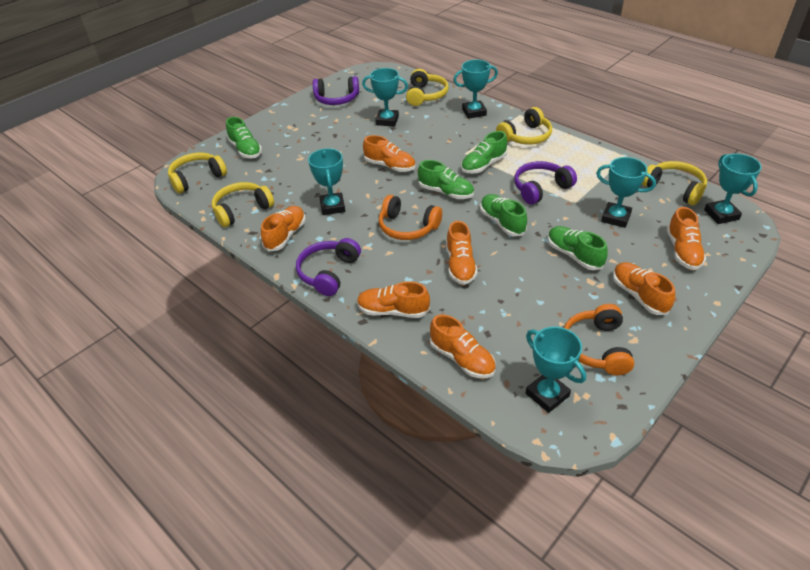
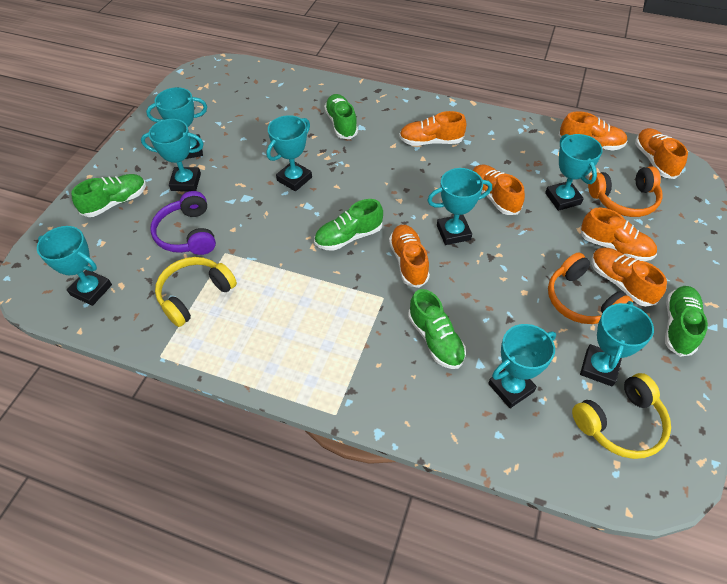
purple headphones: [296,238,361,296] [313,76,359,105] [514,161,577,205] = 3 -> [150,191,216,255] = 1
turquoise trophy: [308,148,345,215] [362,68,408,127] [453,60,498,119] [526,327,586,413] [596,157,656,228] [704,154,762,224] = 6 -> [37,226,112,306] [141,119,204,191] [146,87,207,159] [267,115,312,191] [427,168,492,245] [488,324,556,408] [545,134,603,211] [580,301,654,387] = 8
yellow headphones: [168,153,227,194] [212,182,274,227] [406,69,449,106] [496,107,552,145] [642,161,707,206] = 5 -> [155,257,237,327] [572,373,671,459] = 2

